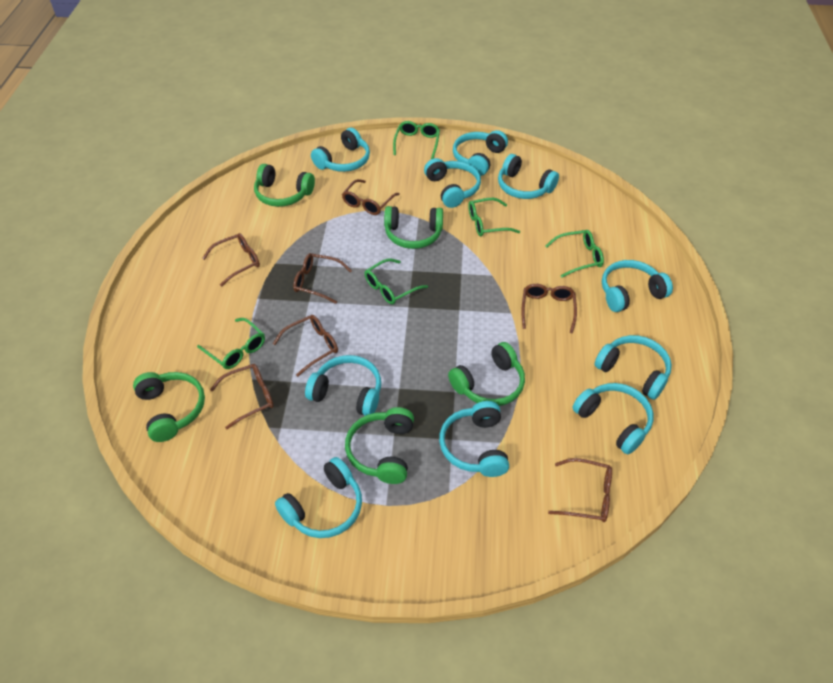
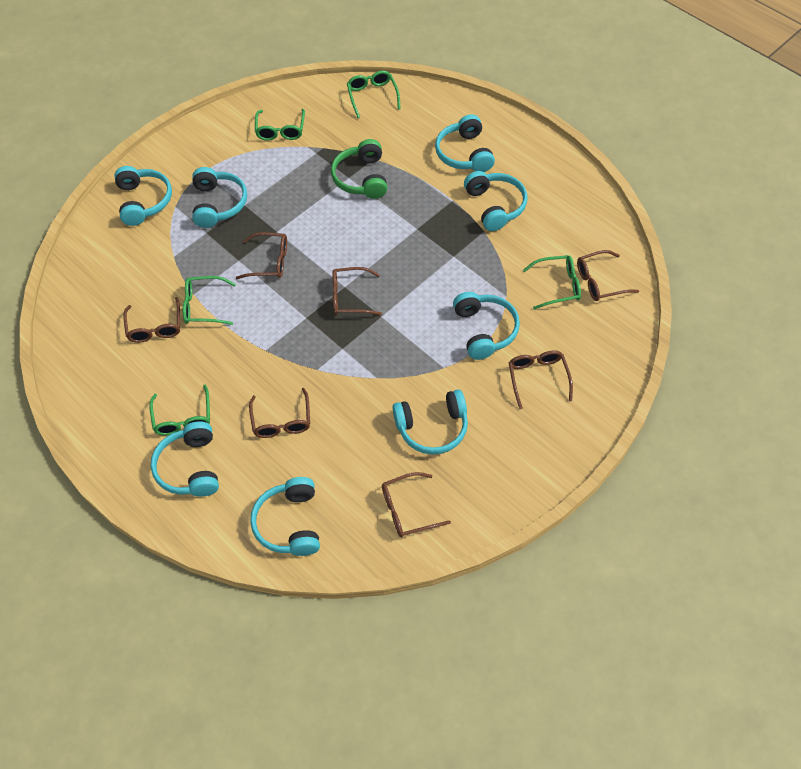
green headphones: [133,372,205,442] [254,164,315,207] [345,407,414,484] [384,206,443,249] [448,342,525,406] = 5 -> [331,139,387,199] = 1
turquoise headphones: [275,457,362,538] [305,355,381,416] [311,128,370,172] [424,158,481,208] [439,401,509,477] [453,130,508,176] [498,154,559,199] [572,383,653,454] [594,335,672,400] [602,260,673,312] = 10 -> [114,166,172,226] [151,421,219,497] [192,167,247,228] [250,477,320,556] [393,389,468,455] [435,114,495,172] [453,292,520,360] [464,171,527,231] = 8

